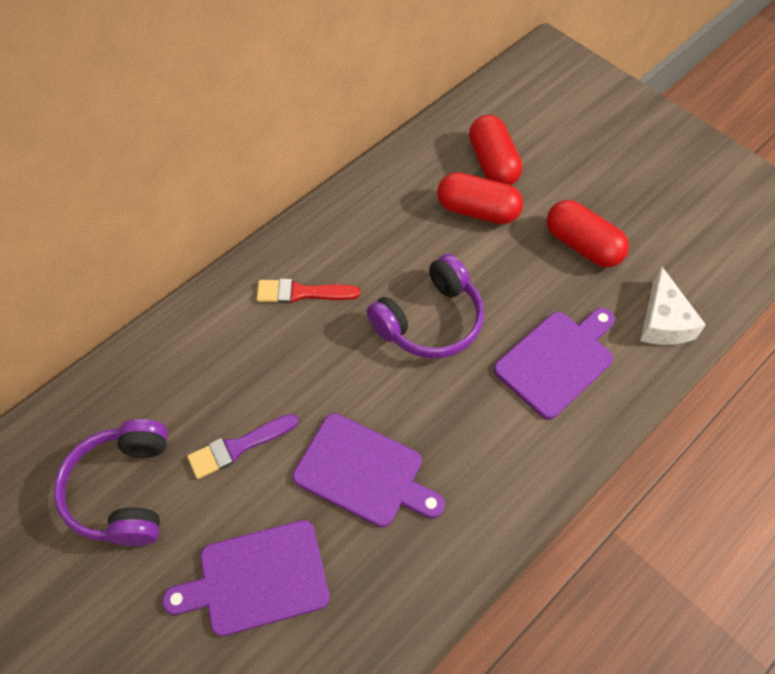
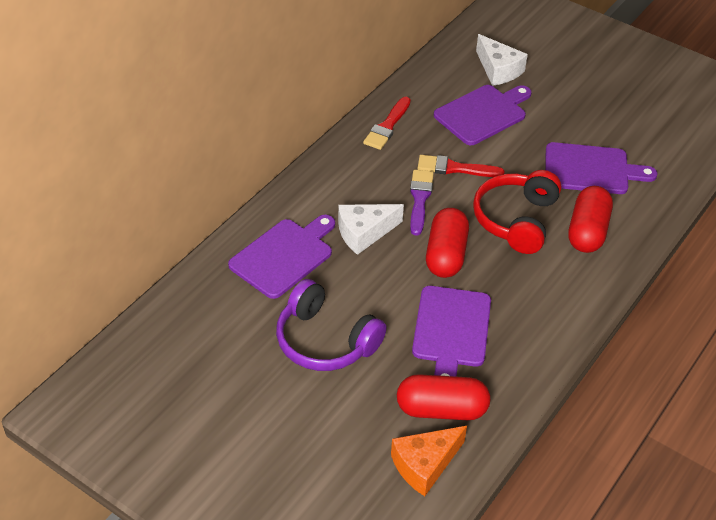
orange cheese: none = 0 -> [391,426,467,496] = 1
purple cutting board: [162,520,329,636] [293,413,445,527] [494,308,615,420] = 3 -> [228,215,335,299] [412,286,491,376] [434,85,532,145] [545,142,658,194] = 4
purple headphones: [54,419,168,546] [367,254,484,358] = 2 -> [276,279,387,371] = 1
red brush: [257,279,360,303] = 1 -> [363,97,411,150] [417,155,505,177] = 2
red headphones: none = 0 -> [473,170,561,254] = 1
white cheese: [640,267,706,345] = 1 -> [338,204,404,255] [476,34,528,86] = 2

